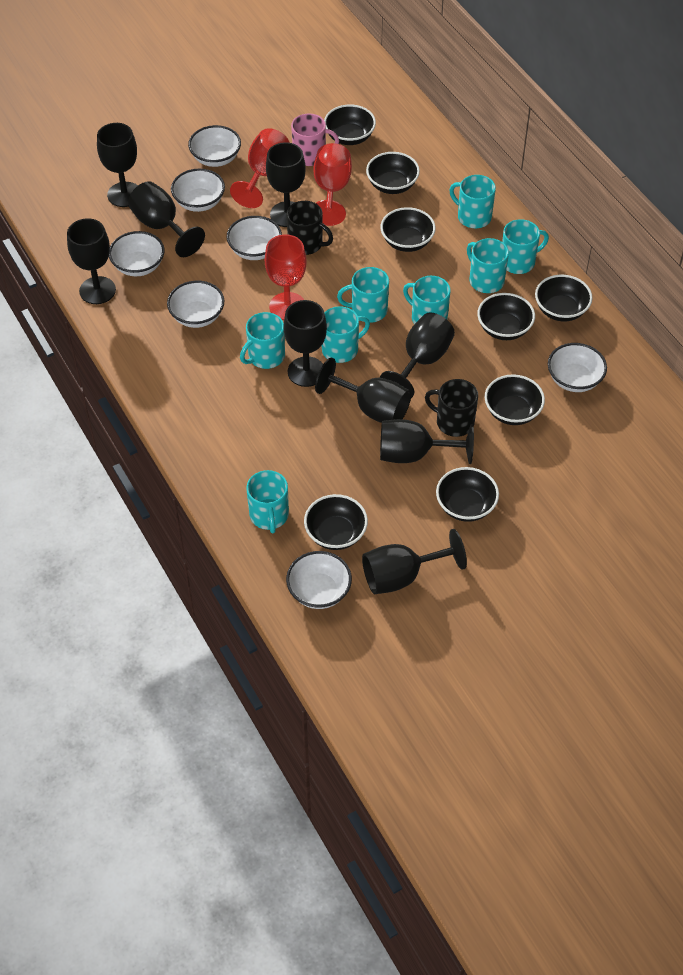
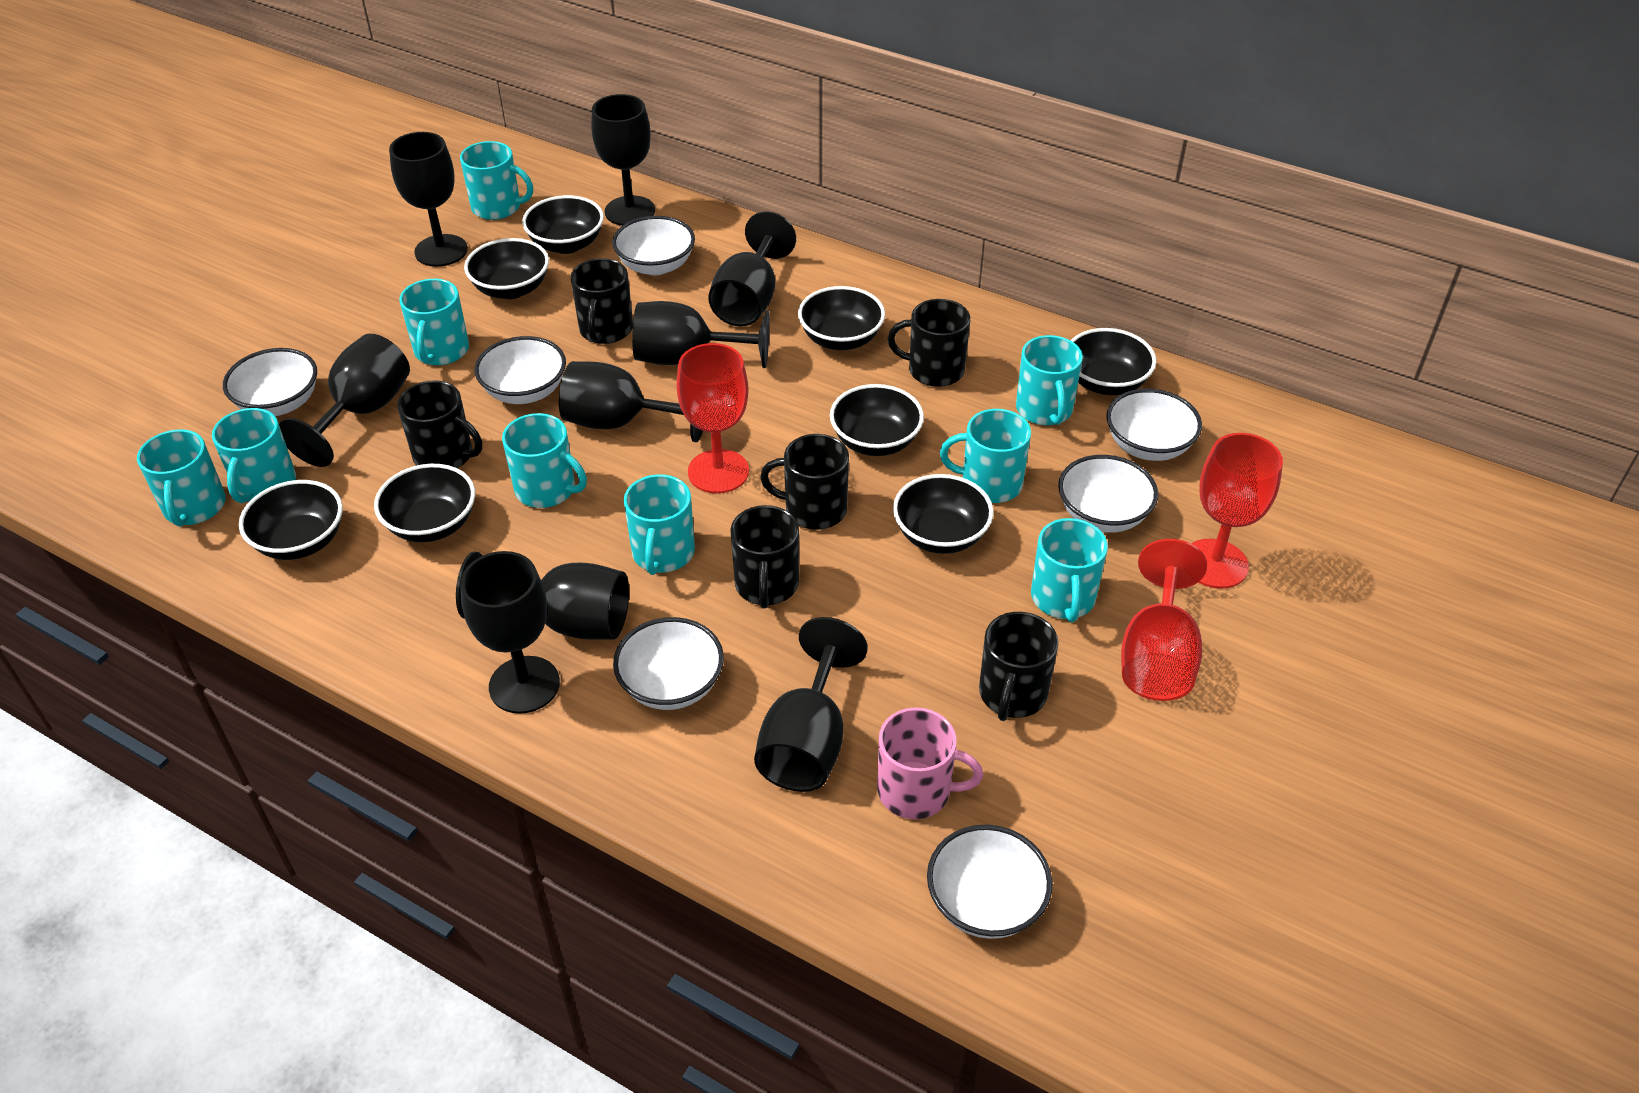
black mug: [286,201,333,255] [425,379,478,437] = 2 -> [397,380,482,468] [570,258,633,344] [730,505,799,609] [760,434,849,530] [888,299,970,387] [979,612,1059,721] = 6
turquoise mug: [240,312,285,369] [247,470,289,533] [322,306,370,363] [337,267,389,323] [403,276,451,324] [449,175,496,228] [467,238,509,293] [502,219,549,274] = 8 -> [137,430,226,527] [212,408,296,503] [399,279,469,365] [460,141,533,220] [502,413,587,508] [624,474,695,575] [940,409,1031,503] [1016,335,1083,425] [1031,518,1108,622] = 9

